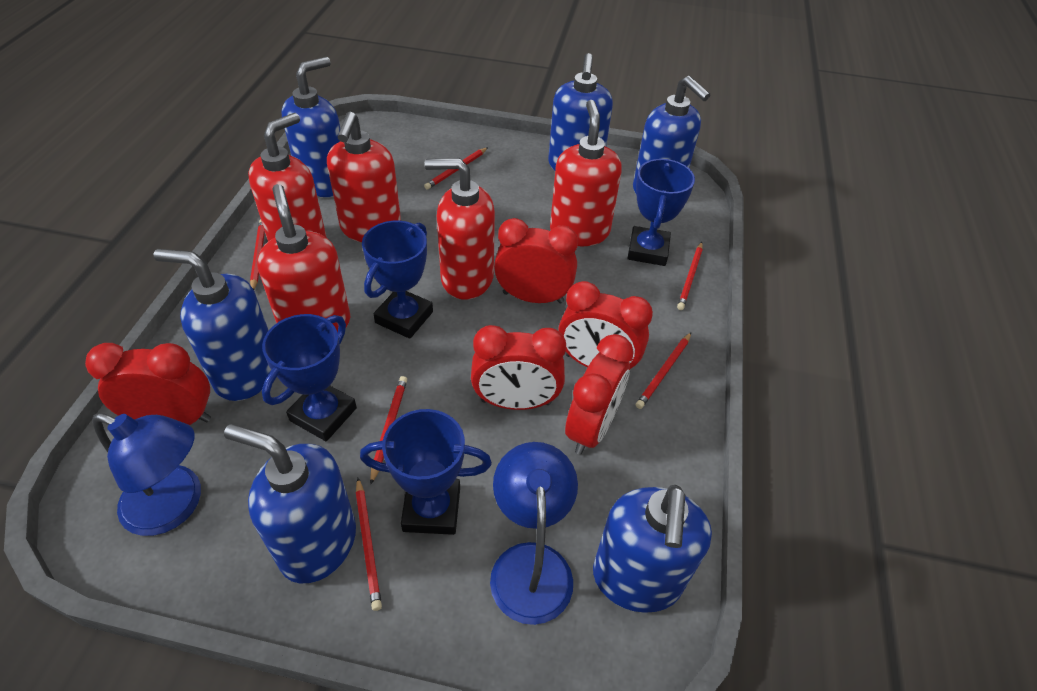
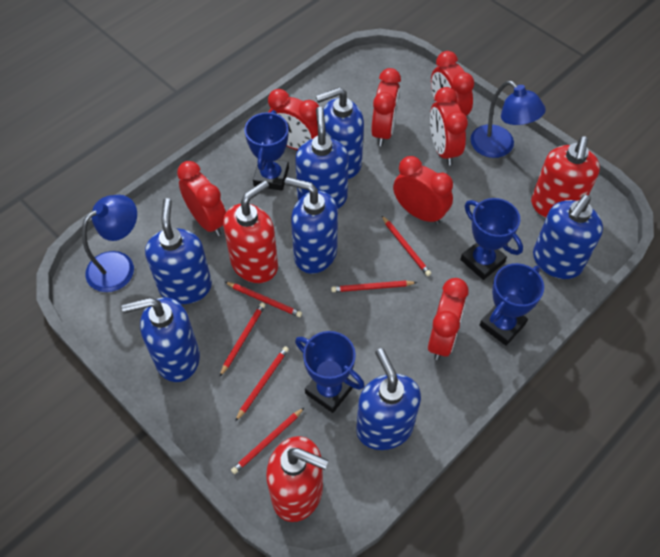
blue soap dispenser: [154,249,271,401] [224,424,356,583] [282,57,340,197] [548,53,613,170] [593,485,712,613] [633,76,710,194] = 6 -> [121,297,200,382] [145,198,212,304] [285,177,338,274] [295,107,349,209] [316,87,364,179] [356,348,421,450] [533,195,603,279] = 7
red clock: [85,343,211,425] [471,325,566,410] [494,218,578,303] [558,281,653,369] [565,334,634,455] = 5 -> [177,161,226,236] [268,89,319,150] [371,68,401,146] [393,156,453,225] [428,278,469,360] [430,87,468,165] [431,51,474,116] = 7
red soap dispenser: [248,113,327,242] [257,184,350,332] [327,112,401,242] [425,158,495,300] [550,100,622,246] = 5 -> [223,180,278,283] [266,436,328,522] [531,136,600,218] = 3

